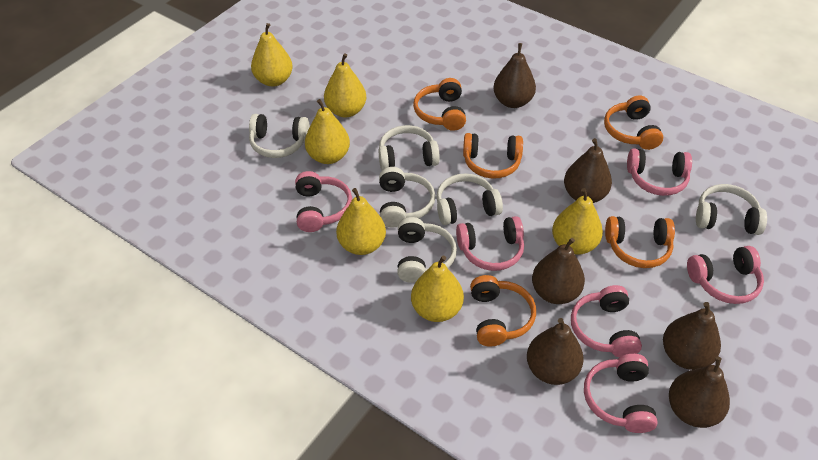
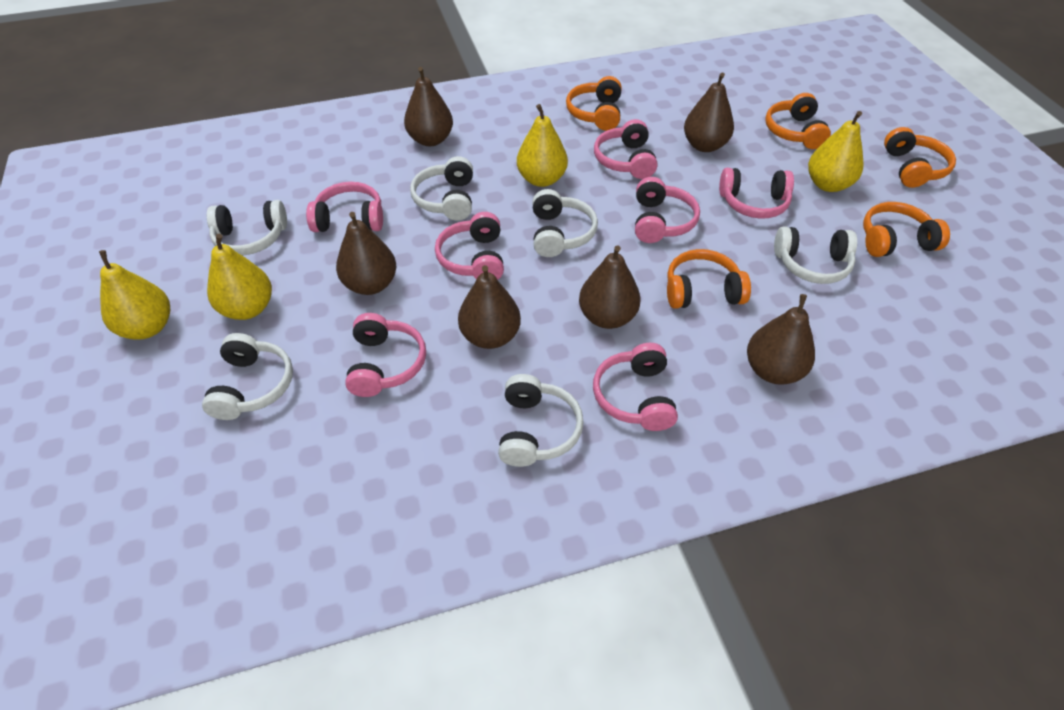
pink headphones: [295,171,352,232] [456,216,524,271] [571,285,642,357] [584,354,658,433] [627,148,692,196] [687,246,764,304] = 6 -> [306,182,383,232] [345,313,426,397] [435,212,504,280] [593,343,678,431] [594,119,658,179] [635,177,700,243] [719,168,794,219] = 7
yellow pear: [251,23,293,87] [305,99,350,164] [324,53,366,117] [336,188,386,255] [411,255,464,322] [552,188,603,255] = 6 -> [99,250,170,340] [207,234,272,320] [517,104,568,187] [808,111,864,192] = 4

